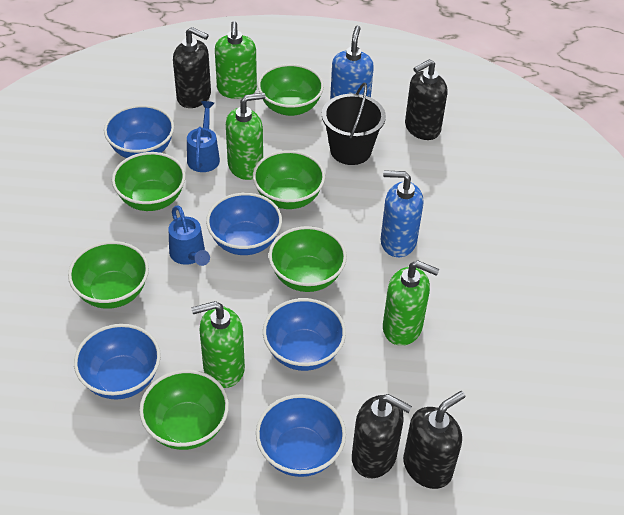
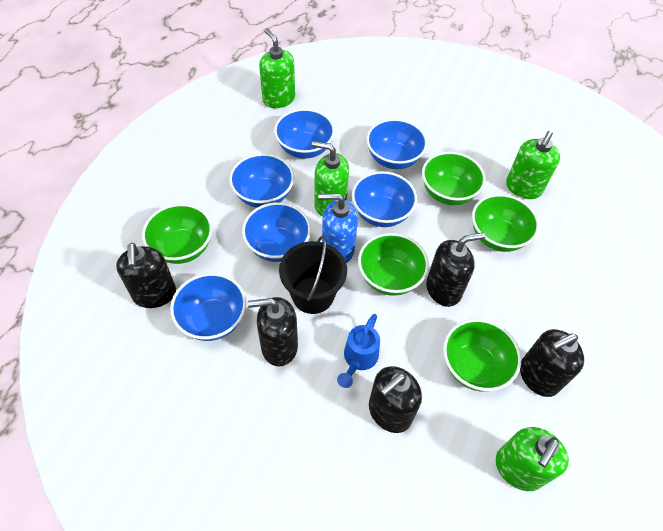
black soap dispenser: [173,27,211,108] [352,394,412,478] [403,391,465,489] [405,59,447,140] = 4 -> [116,243,176,308] [248,297,298,366] [369,366,422,433] [426,232,485,307] [520,329,584,397] = 5
blue bowl: [74,324,161,399] [104,105,174,158] [206,193,282,255] [256,394,346,477] [263,298,346,371] = 5 -> [170,273,246,341] [229,154,294,208] [242,202,311,262] [274,109,335,159] [352,171,417,227] [366,119,427,169] = 6
blue soap dispenser: [330,26,374,99] [381,170,423,257] = 2 -> [318,193,358,263] = 1
blue watering can: [168,206,210,266] [187,101,220,172] = 2 -> [337,314,380,388] = 1
green bowl: [68,241,149,309] [112,152,186,211] [139,370,229,450] [253,150,325,209] [258,64,324,116] [269,226,347,292] = 6 -> [142,204,213,264] [358,233,429,296] [422,152,486,205] [443,319,521,391] [472,194,539,252] = 5

